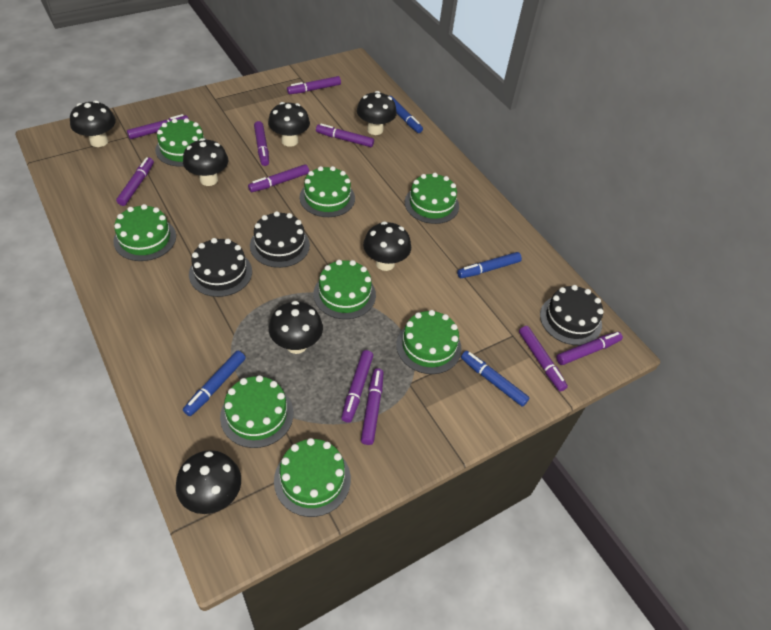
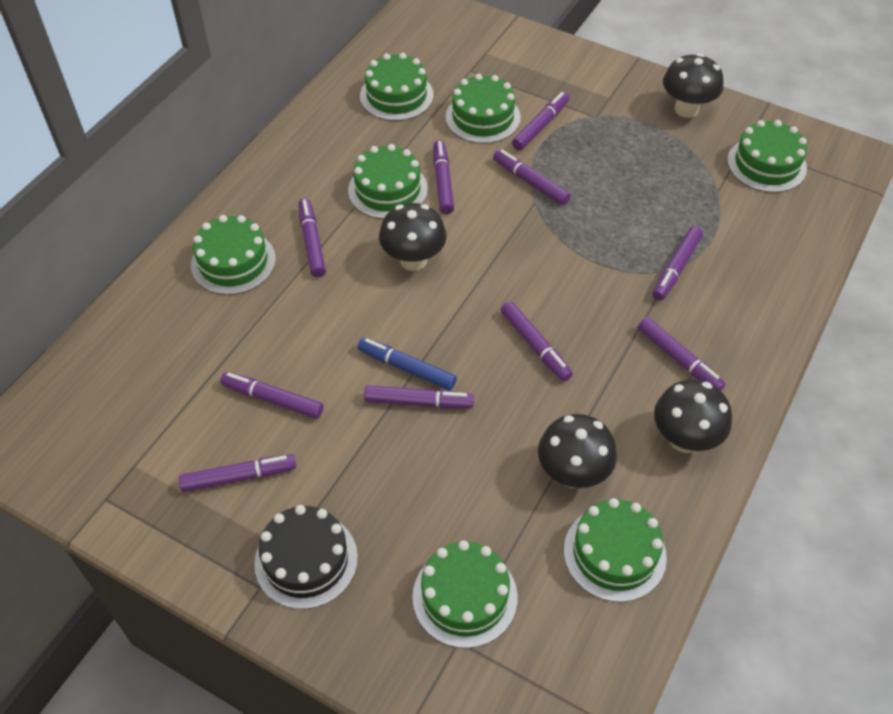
black cake: [189,238,252,297] [250,211,310,268] [540,285,604,345] = 3 -> [254,505,358,609] = 1
black mushroom: [70,101,116,147] [176,450,241,514] [183,138,228,186] [268,102,310,147] [269,301,323,354] [357,91,397,135] [363,221,411,271] = 7 -> [379,203,446,271] [538,414,617,488] [654,380,732,453] [663,53,724,118] = 4
blue marker: [183,351,246,416] [390,96,423,133] [457,252,522,278] [461,351,530,407] = 4 -> [358,338,457,390] = 1
green cake: [113,204,176,261] [155,118,207,167] [220,375,293,448] [274,438,351,517] [299,166,355,217] [313,260,376,319] [396,310,462,374] [405,173,459,224] = 8 -> [191,215,276,295] [348,144,428,219] [360,53,434,121] [412,540,518,648] [446,74,521,144] [564,498,667,602] [727,120,807,193] = 7

